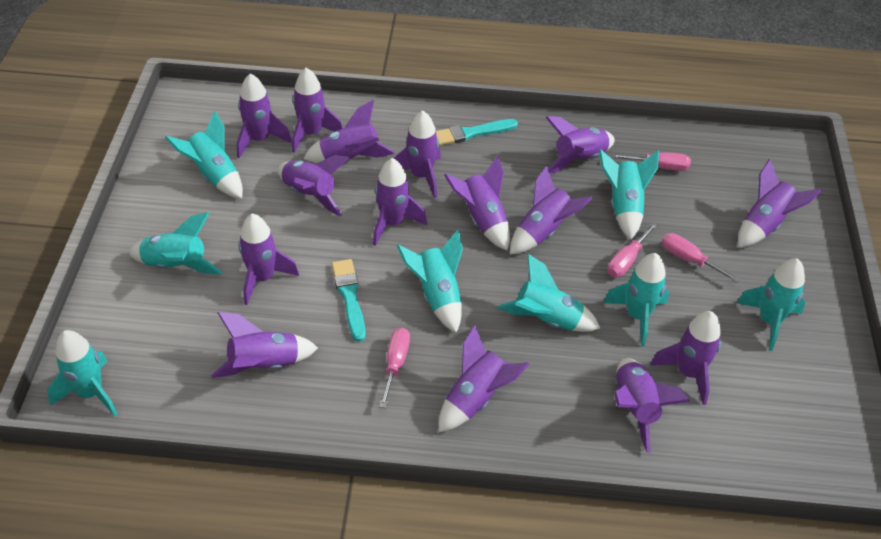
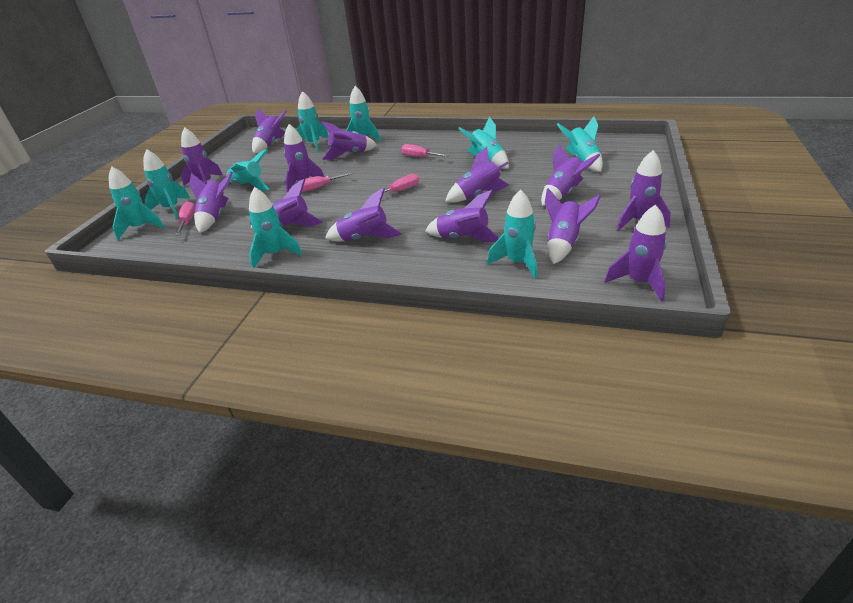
purple rocket: [211,312,318,378] [237,73,292,158] [238,214,299,305] [278,155,349,217] [292,68,343,153] [303,100,395,163] [373,158,427,246] [394,110,441,198] [439,325,530,432] [444,155,510,250] [510,165,593,255] [545,116,615,174] [614,358,690,453] [650,311,721,405] [738,159,822,248] = 15 -> [181,127,223,186] [189,171,233,233] [251,179,323,229] [252,108,288,153] [284,124,324,193] [321,121,377,160] [325,188,402,241] [425,190,499,242] [445,147,509,202] [541,144,600,206] [545,188,601,264] [604,205,667,302] [617,150,671,231] = 13
turquoise brush: [332,259,366,342] [436,119,518,146] = 2 -> none = 0
turquoise rocket: [47,330,117,416] [128,212,222,274] [165,110,243,199] [397,230,463,333] [498,254,600,332] [599,149,659,240] [603,253,669,346] [737,258,805,351] = 8 -> [109,167,165,240] [143,149,190,218] [226,149,270,191] [249,187,302,268] [297,91,329,152] [346,86,381,142] [458,117,509,169] [487,189,537,279] [557,116,603,172] = 9

